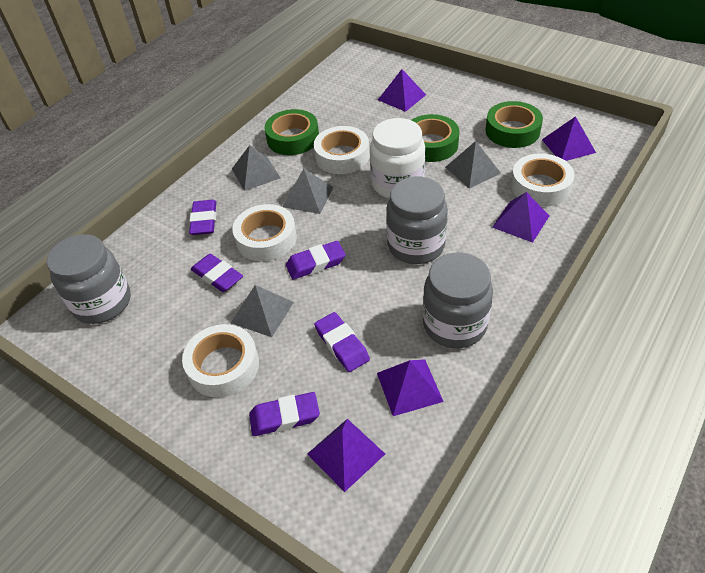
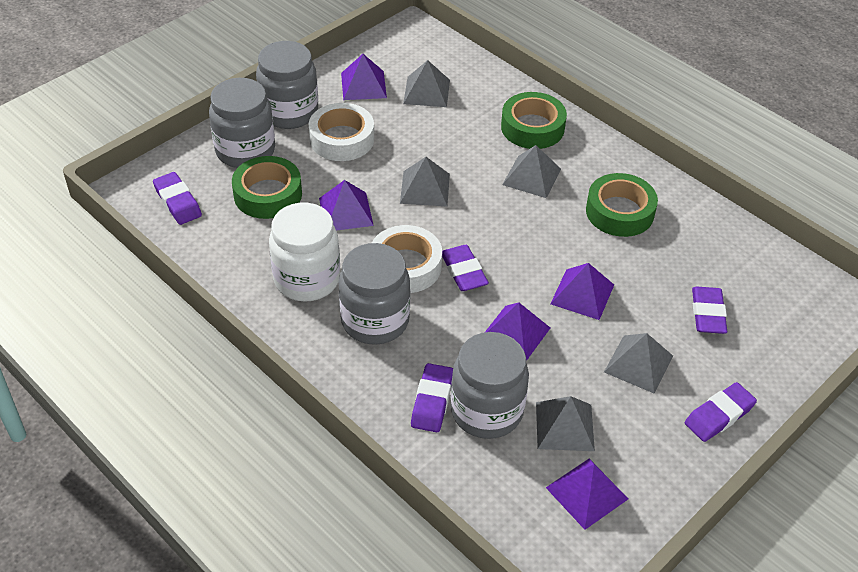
grey jar: [46,234,131,324] [386,177,448,264] [423,252,493,348] = 3 -> [209,78,275,168] [256,41,318,129] [339,243,410,345] [451,332,529,439] = 4
grey pyramid: [231,285,294,337] [232,145,281,191] [282,168,333,214] [445,141,501,189] = 4 -> [400,157,450,206] [403,60,450,107] [502,145,561,198] [536,396,595,451] [604,333,673,394] = 5
white tape: [182,324,259,398] [232,204,297,262] [314,126,369,174] [511,153,575,207] = 4 -> [309,103,374,161] [372,225,442,293] = 2

